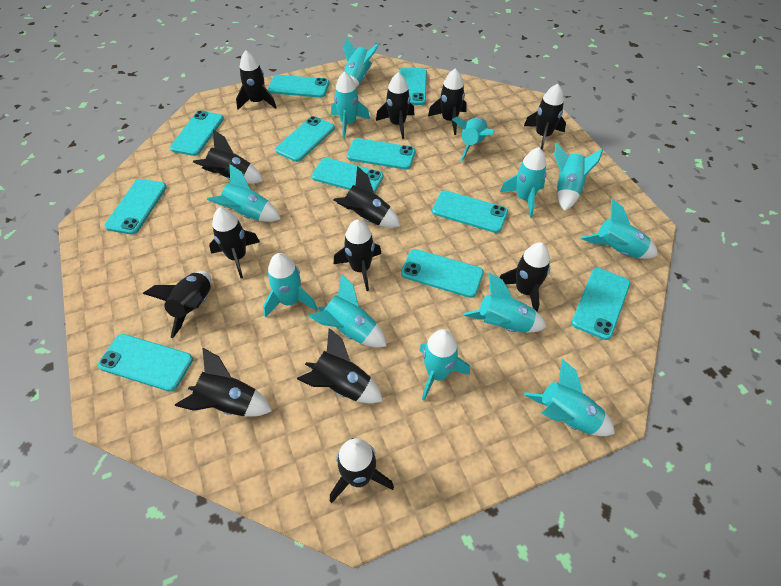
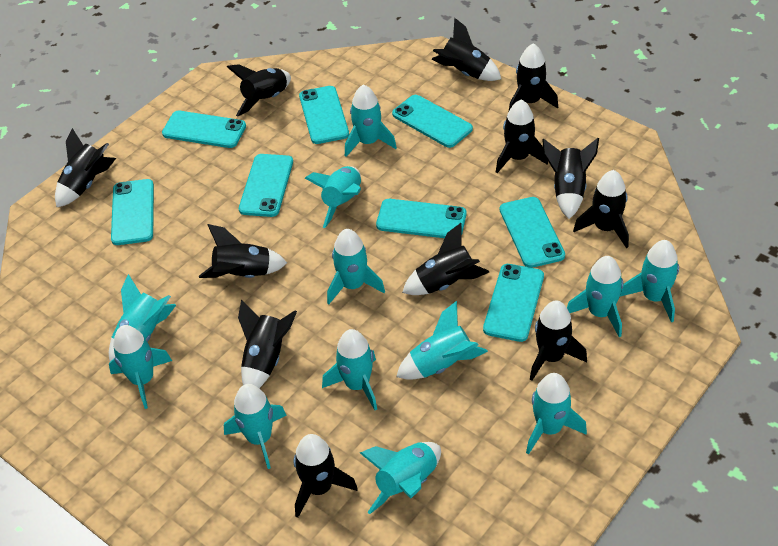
black rocket: [143,271,212,338] [175,348,272,417] [193,130,263,184] [209,207,260,278] [236,50,276,110] [297,328,383,403] [330,438,394,503] [334,166,400,228] [334,220,382,291] [376,72,415,139] [428,68,467,135] [499,242,550,312] [524,84,566,150] = 13 -> [55,128,116,207] [199,224,287,278] [227,64,291,117] [238,300,297,388] [294,434,358,518] [402,223,489,295] [432,18,501,81] [496,100,548,173] [509,43,558,110] [530,300,587,381] [542,138,599,219] [573,170,629,248] = 12
turquoise phone: [98,334,193,391] [104,179,167,235] [170,111,224,156] [268,75,329,98] [275,116,334,162] [312,158,384,193] [347,138,416,170] [399,68,427,105] [401,249,484,298] [432,190,508,233] [572,268,630,340] = 11 -> [111,179,154,245] [162,111,246,148] [239,154,293,217] [299,86,349,144] [376,199,467,238] [392,95,473,148] [483,264,544,342] [500,197,565,268] = 8

